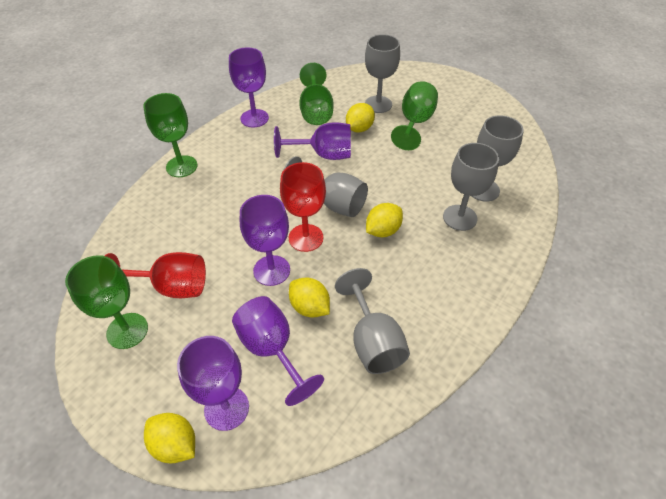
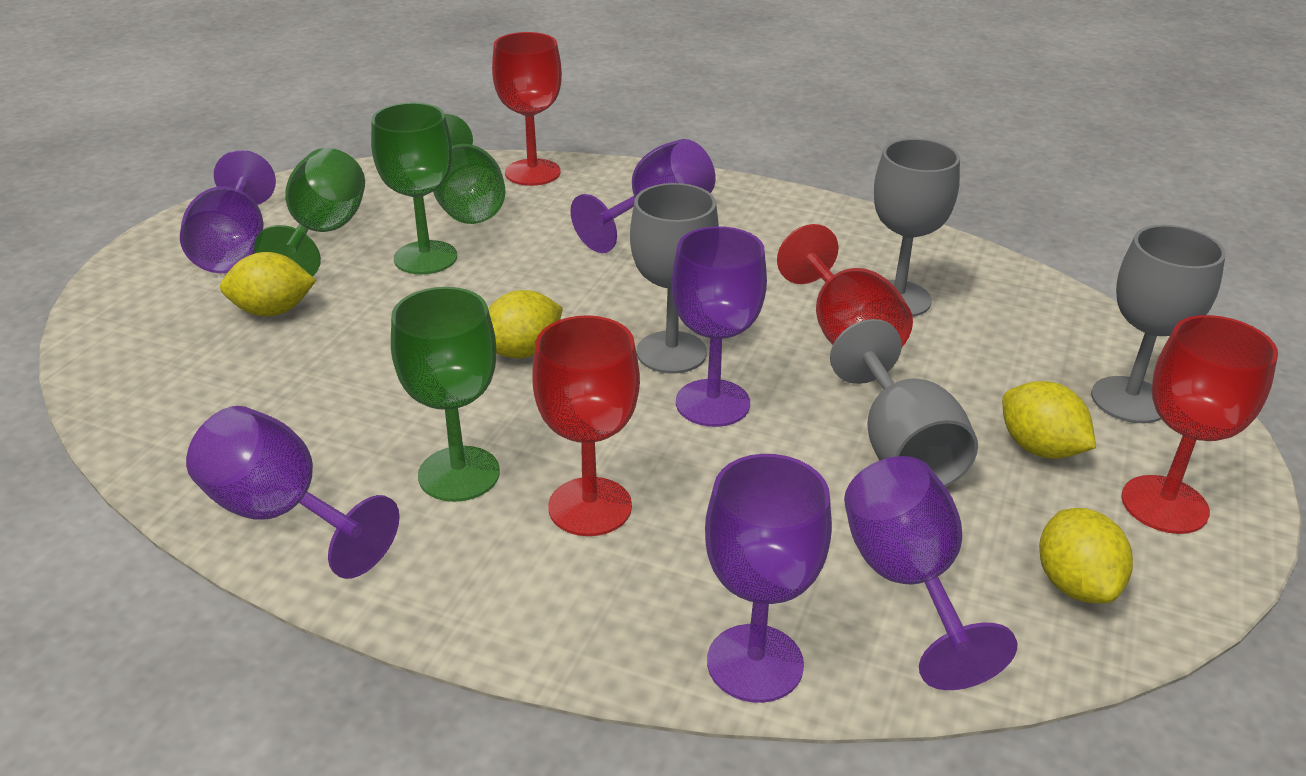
grey goblet: [284,156,368,217] [335,268,410,374] [365,34,400,113] [443,143,499,231] [472,115,524,202] = 5 -> [630,183,719,374] [830,319,978,487] [874,138,960,317] [1091,225,1226,423] = 4
purple goblet: [177,336,249,431] [229,47,269,127] [232,296,324,406] [240,195,290,286] [274,122,351,160] = 5 -> [180,150,276,273] [186,406,400,579] [571,139,715,253] [672,226,767,427] [705,454,832,703] [844,456,1017,690] = 6
red goblet: [105,252,206,298] [280,162,326,252] = 2 -> [492,32,562,186] [532,315,640,536] [777,224,913,348] [1121,315,1278,534] = 4

